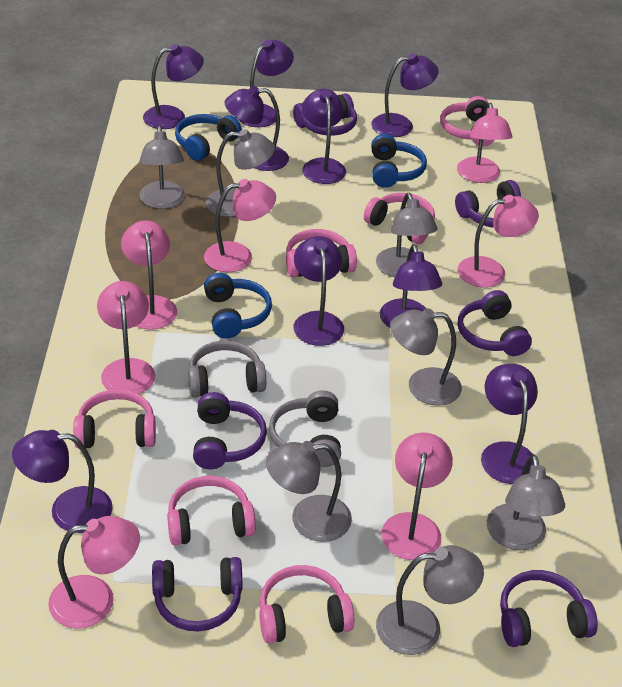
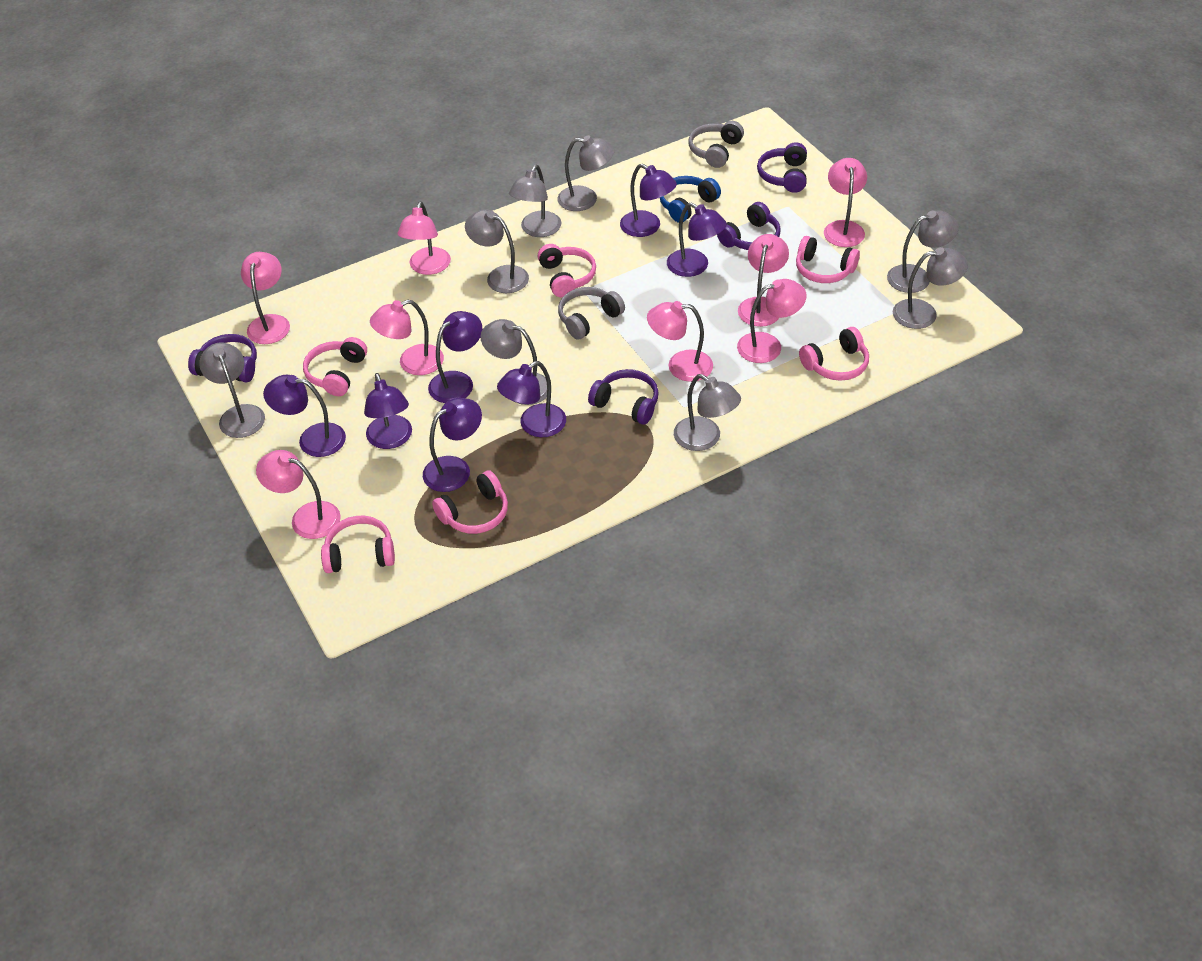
blue headphones: [175,114,242,161] [204,273,272,339] [371,134,427,188] = 3 -> [660,176,721,223] = 1
grey lamp: [139,126,185,209] [206,129,275,217] [266,441,352,542] [376,193,437,277] [376,545,484,655] [390,308,462,406] [487,454,565,551] = 7 -> [199,343,265,438] [465,209,529,293] [480,319,547,405] [509,165,561,237] [558,135,615,211] [674,374,741,451] [887,210,959,293] [893,247,968,329] = 8
pink lamp: [48,516,140,628] [97,281,155,394] [121,220,177,330] [204,179,276,272] [381,432,453,560] [457,103,513,183] [457,195,539,288] = 7 -> [241,252,290,344] [256,450,341,539] [370,300,444,375] [397,202,451,275] [647,301,713,382] [737,279,807,363] [738,234,789,327] [824,158,867,247] = 8
purple headphones: [152,557,242,632] [193,392,267,469] [293,93,357,136] [455,180,521,228] [458,290,532,356] [500,570,598,647] = 6 -> [188,334,257,382] [588,369,659,425] [717,202,781,250] [757,142,807,193] = 4
purple lamp: [12,430,113,533] [143,44,204,129] [225,86,289,171] [238,39,294,127] [294,236,344,346] [302,89,346,184] [371,53,439,137] [380,244,442,328] [481,364,538,484] = 9 -> [263,375,346,457] [364,373,412,449] [423,398,482,492] [428,311,482,403] [497,361,566,437] [620,164,677,237] [667,203,727,277] = 7

